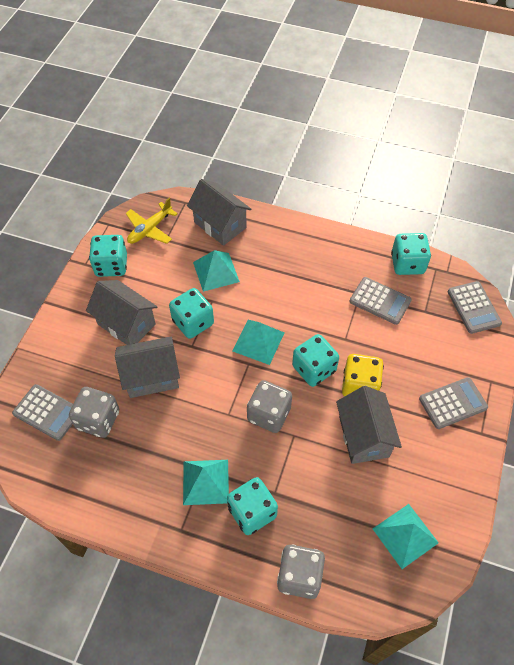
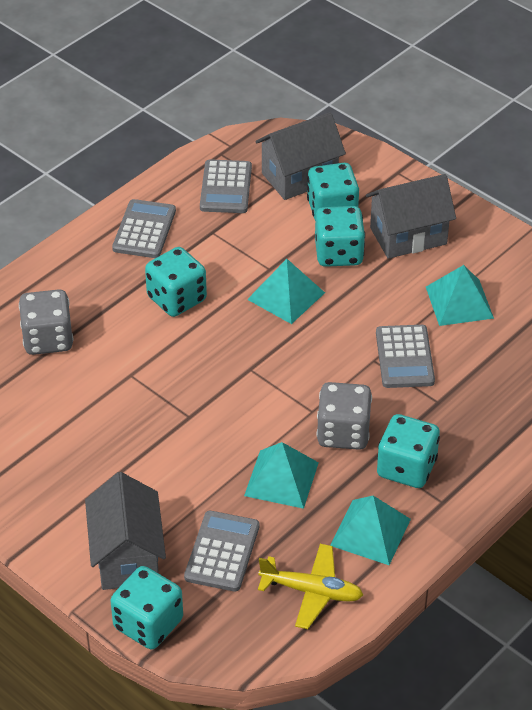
grey dice: [69,387,119,438] [247,380,292,433] [277,545,325,599] = 3 -> [19,289,73,355] [317,382,372,450] = 2
grey house: [86,280,158,345] [115,336,180,398] [187,179,251,246] [336,386,402,464] = 4 -> [85,472,166,590] [255,112,346,200] [366,174,456,259] = 3
yellow dice: [342,354,384,397] = 1 -> none = 0

